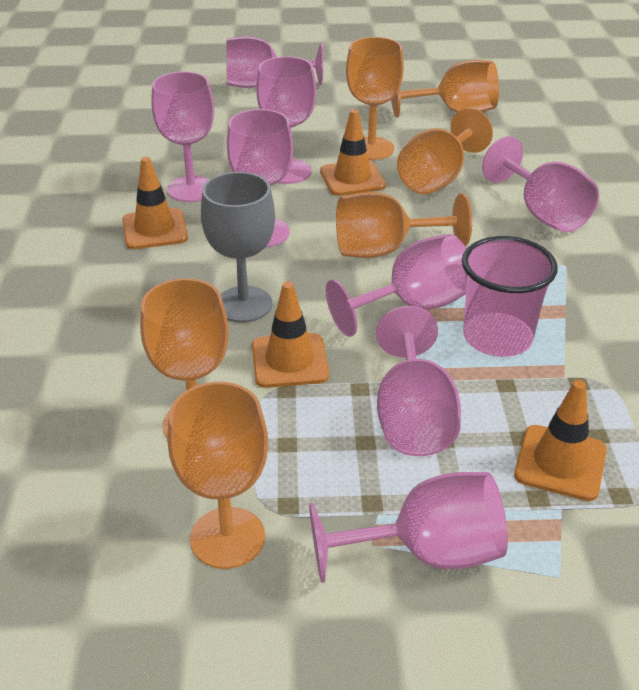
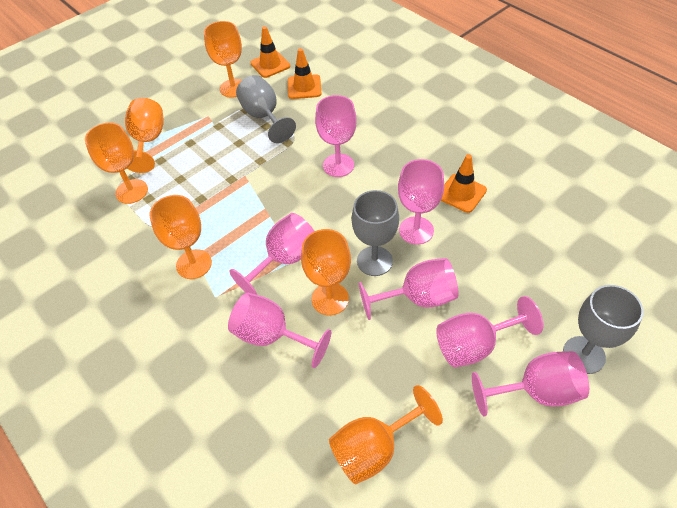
grey goblet: [201,172,275,323] = 1 -> [236,75,296,143] [351,190,399,276] [563,285,644,374] = 3
orange traffic cone: [123,157,188,249] [252,282,329,388] [320,109,386,196] [514,380,607,501] = 4 -> [250,26,290,78] [288,48,322,99] [441,154,487,213] = 3
pink cup: [462,236,558,357] = 1 -> none = 0
pink goblet: [151,72,214,202] [226,36,324,88] [227,109,293,247] [256,56,316,184] [309,472,508,583] [326,234,467,337] [376,306,461,456] [482,136,599,232] = 8 -> [228,292,331,368] [229,213,314,295] [315,95,357,177] [359,258,458,320] [398,159,444,244] [436,296,543,368] [472,351,589,416] = 7

